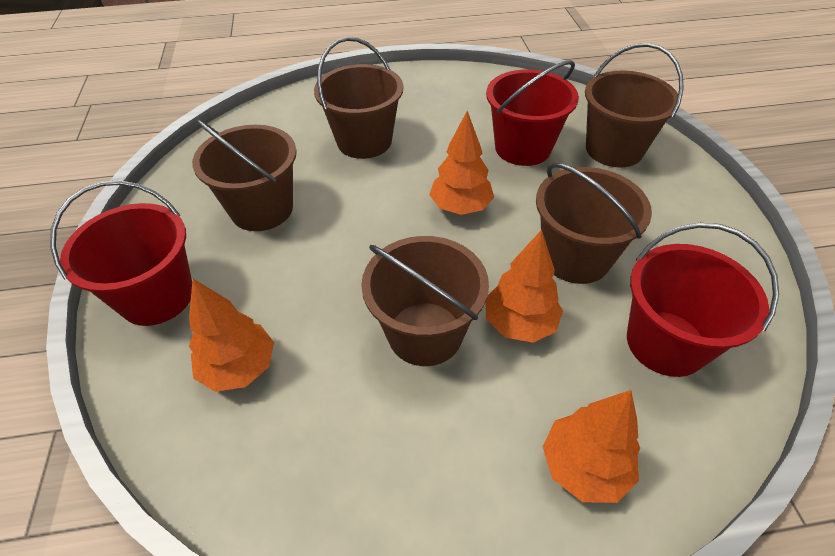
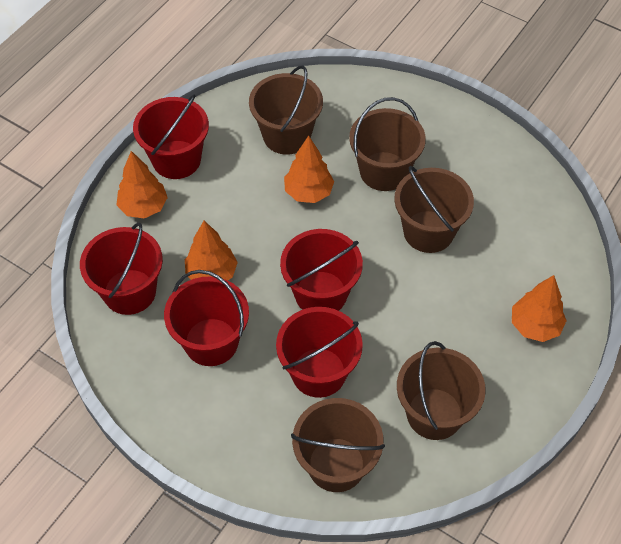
red bucket: [50,180,192,326] [486,60,579,166] [627,223,779,377] = 3 -> [80,222,163,315] [133,94,209,179] [164,270,249,366] [276,307,363,398] [280,229,363,311] = 5

